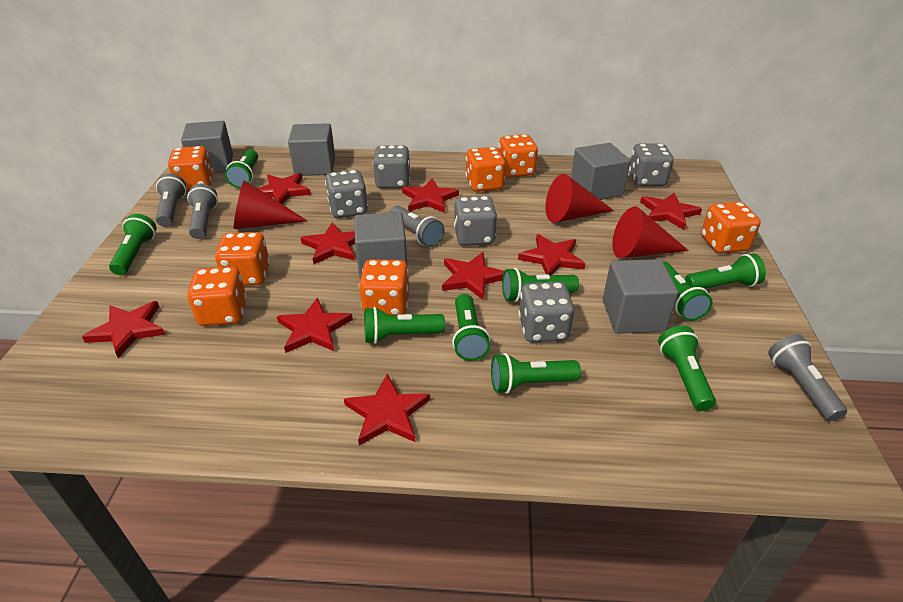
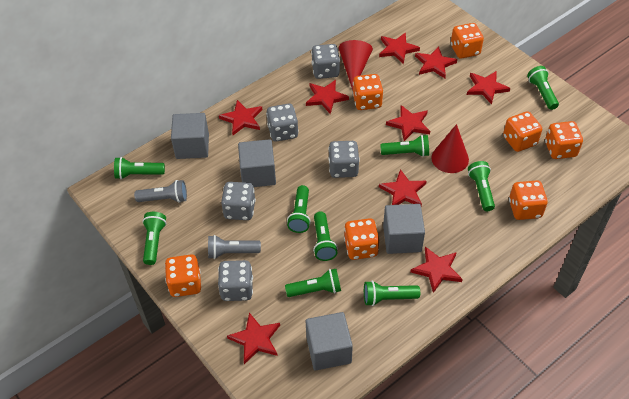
grey cube: [181,121,233,173] [288,123,335,176] [354,212,407,280] [571,143,630,200] [603,259,678,334] = 5 -> [171,113,209,159] [238,139,276,187] [306,312,353,370] [383,204,425,254] = 4
grey flashlight: [156,173,186,227] [187,184,218,239] [390,206,444,247] [768,334,847,421] = 4 -> [134,180,187,203] [208,235,261,259] = 2
red cone: [234,180,307,229] [545,174,614,223] [613,206,689,258] = 3 -> [339,40,373,90] [431,124,469,173] = 2

